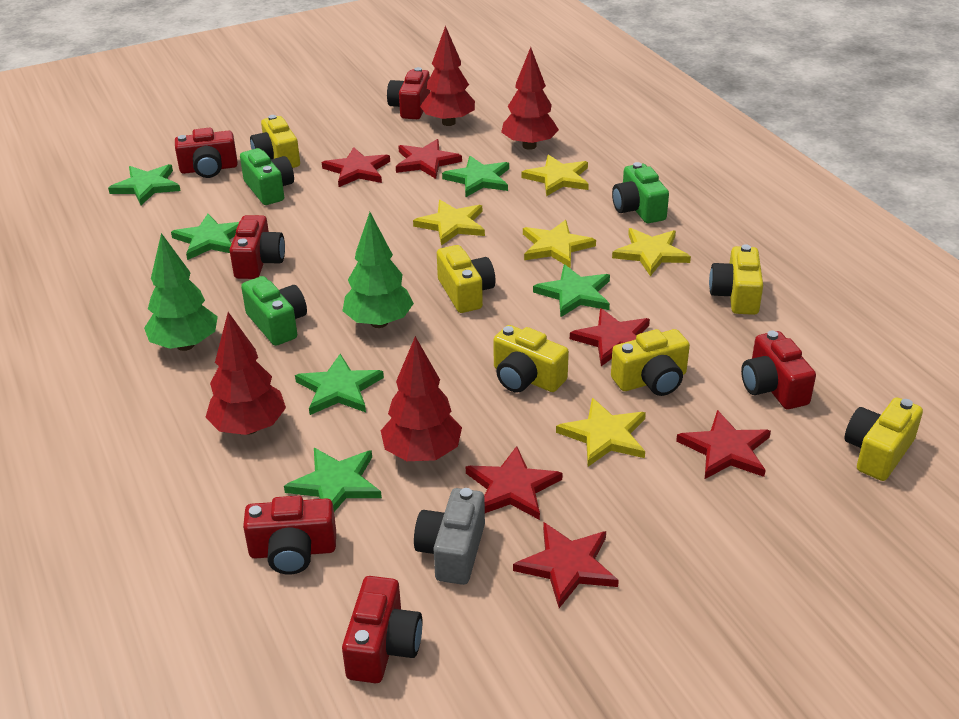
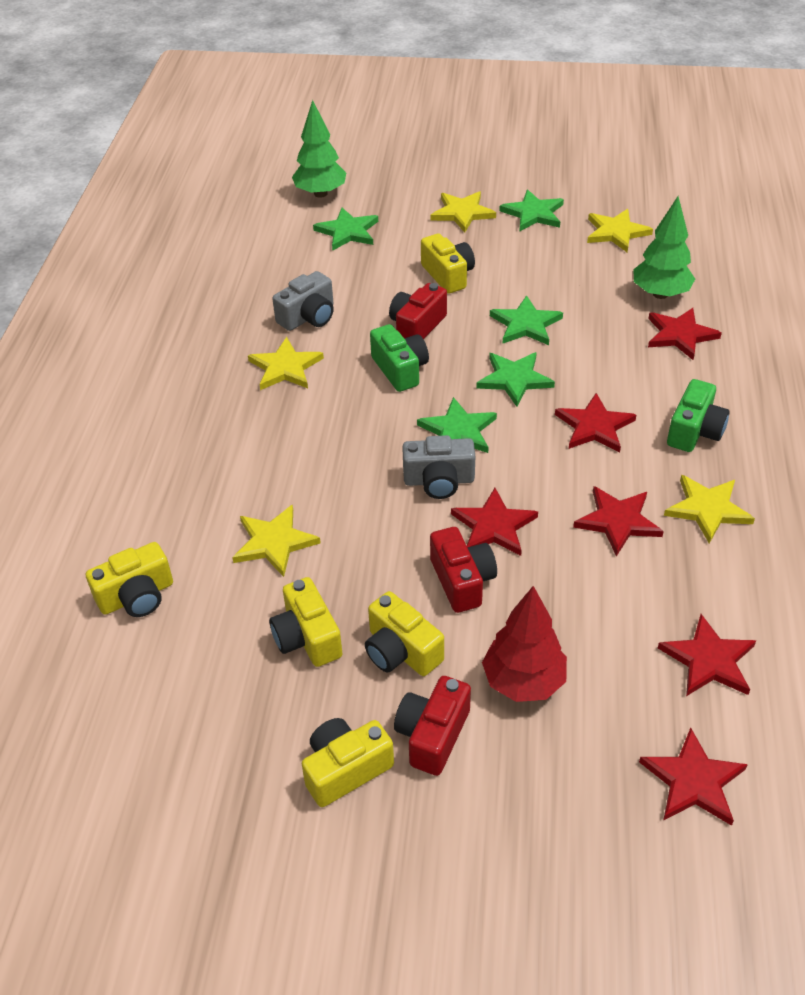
green camera: [240,148,294,205] [241,276,307,346] [612,162,669,223] = 3 -> [370,324,429,392] [667,379,730,452] = 2
green star: [108,164,181,205] [171,213,239,260] [284,448,382,512] [295,354,384,415] [442,156,509,197] [533,264,610,318] = 6 -> [313,208,378,251] [417,397,497,453] [476,352,555,407] [490,295,563,345] [499,190,564,232] = 5
grey camera: [414,488,485,585] = 1 -> [272,271,334,331] [402,435,475,499] = 2
red camera: [175,128,238,178] [229,215,285,279] [243,496,336,575] [342,576,422,683] [387,67,430,119] [741,330,816,409] = 6 -> [389,283,447,339] [394,676,471,776] [430,527,497,613] = 3
red tree: [205,312,286,435] [381,336,462,461] [420,26,475,126] [501,47,559,150] = 4 -> [482,586,567,702] = 1
yellow camera: [250,115,300,168] [437,245,495,313] [493,325,569,393] [611,329,690,396] [709,244,763,315] [845,397,923,481] = 6 -> [86,542,173,617] [269,577,342,667] [302,718,394,807] [365,591,444,676] [421,233,475,294] = 5

